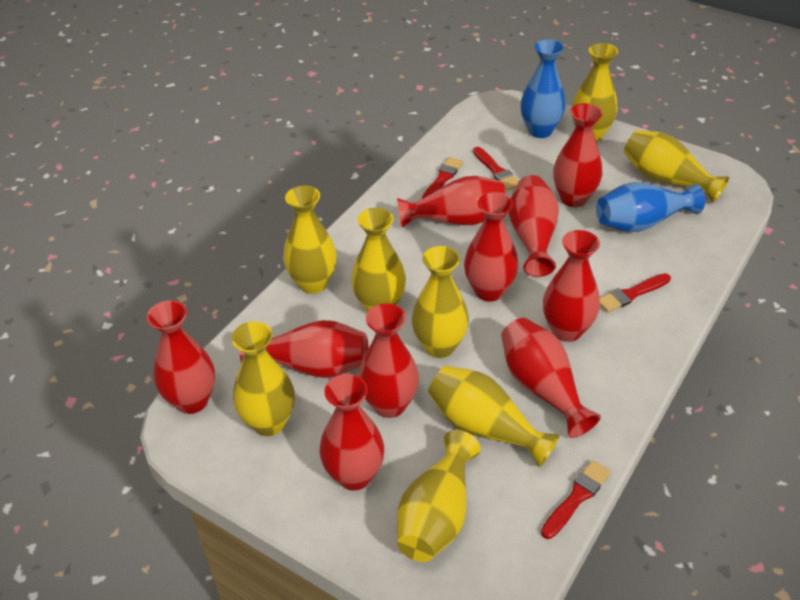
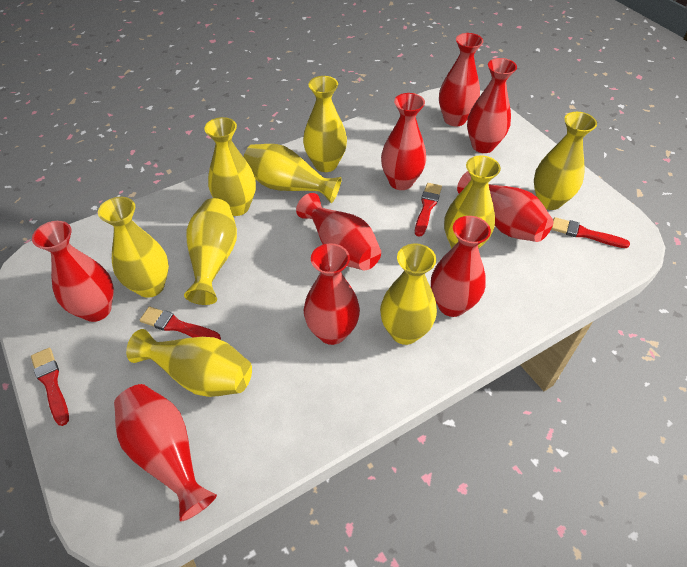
blue vase: [521,39,566,138] [596,182,705,232] = 2 -> none = 0
red vase: [147,300,215,414] [239,320,369,378] [319,374,384,491] [358,303,419,418] [397,176,506,228] [464,192,518,302] [501,318,601,438] [509,175,559,277] [543,230,600,342] [553,103,603,207] = 10 -> [32,221,114,322] [114,384,217,521] [296,193,381,270] [304,243,360,345] [381,93,426,190] [431,216,491,317] [439,33,483,126] [457,171,554,242] [467,58,517,153] = 9
yellow vase: [231,322,295,436] [283,185,337,294] [351,208,406,312] [397,430,481,562] [412,246,469,358] [428,366,560,468] [572,43,618,142] [624,130,729,203] = 8 -> [98,197,169,298] [126,329,252,397] [184,198,237,305] [204,117,256,216] [243,144,342,203] [303,76,347,172] [380,243,437,345] [444,155,501,249] [534,112,597,210] = 9

